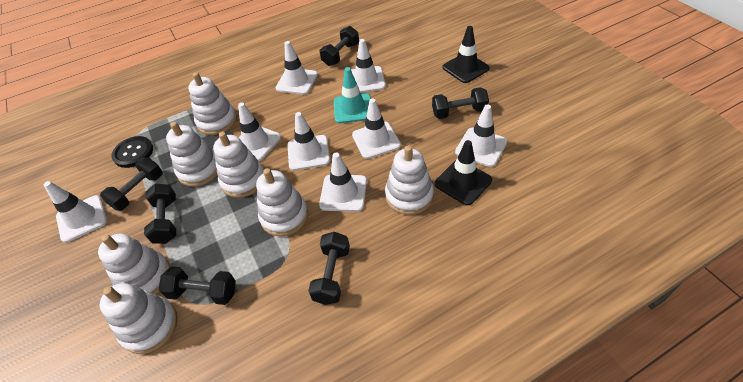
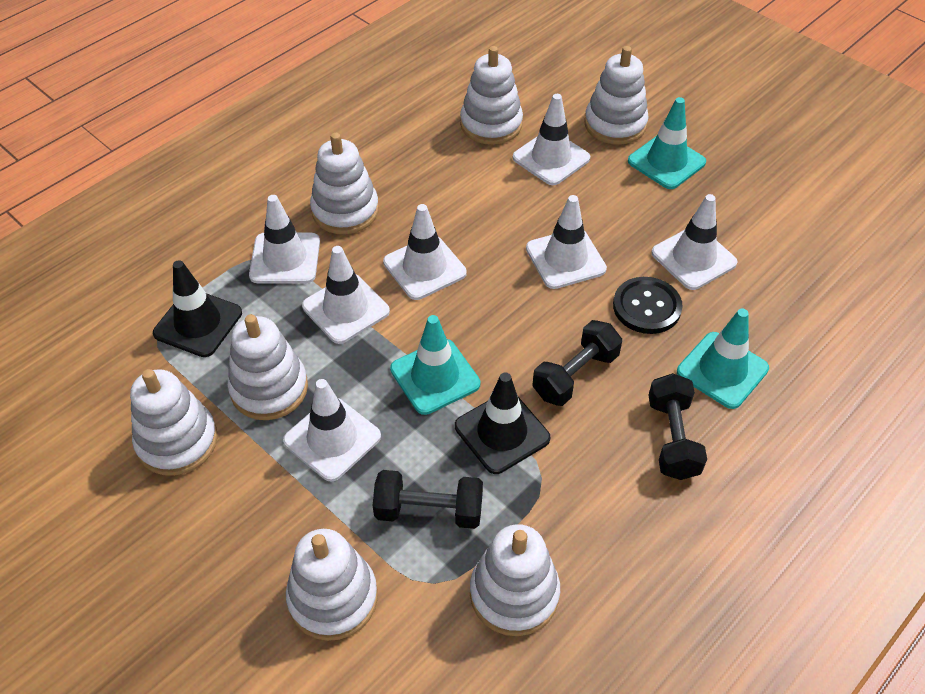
black dumbbell: [100,157,163,211] [144,184,176,244] [159,266,236,305] [308,232,350,305] [320,26,359,66] [432,87,489,119] = 6 -> [373,470,483,529] [532,320,622,406] [649,373,707,480] = 3
turquoise traffic cone: [334,67,371,123] = 1 -> [390,315,480,415] [628,97,706,189] [677,309,769,409] = 3
white traffic cone: [44,181,107,243] [238,102,281,161] [275,41,318,95] [288,112,330,171] [319,153,367,212] [351,39,386,93] [352,98,401,159] [455,104,507,167] = 8 -> [249,195,320,284] [283,379,381,482] [302,246,390,344] [383,204,467,300] [513,94,590,185] [526,195,607,289] [651,194,737,290] = 7

